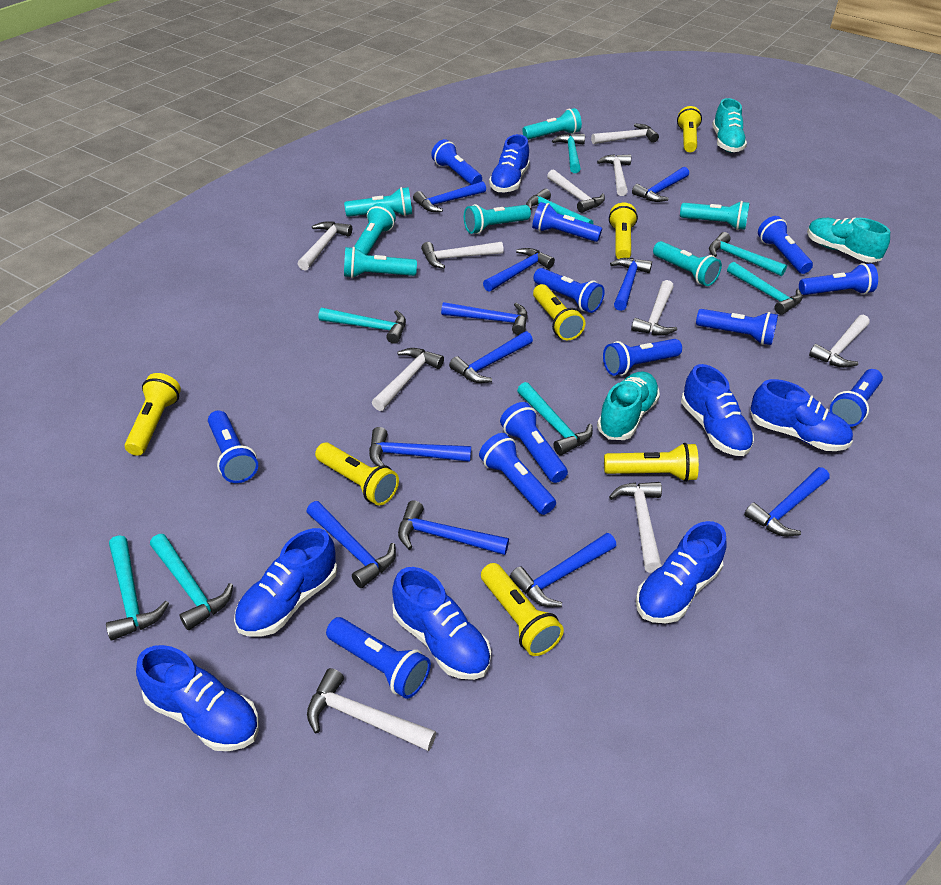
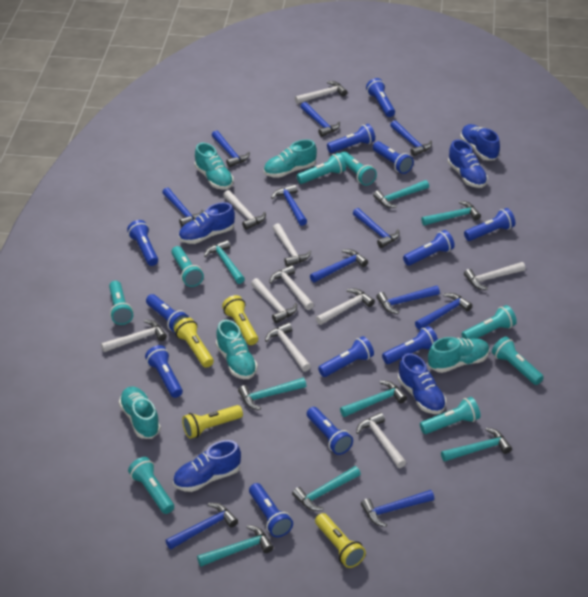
blue shoe: [136,645,259,751] [234,528,337,637] [392,567,491,680] [489,134,530,193] [636,521,727,623] [681,364,754,456] [750,379,853,451] = 7 -> [173,440,241,492] [179,202,235,244] [398,353,446,414] [448,140,488,188] [460,124,500,160] = 5
turquoise flashlight: [344,187,412,217] [344,247,417,278] [354,203,396,255] [464,204,531,234] [522,108,582,140] [653,241,722,286] [680,201,749,230] = 7 -> [109,281,133,325] [128,457,174,514] [171,246,204,287] [297,153,346,184] [340,151,377,186] [420,397,480,434] [462,305,517,339] [492,337,544,385] = 8
turquoise shoe: [597,371,660,440] [712,98,747,152] [807,218,890,263] = 3 -> [119,386,161,439] [194,143,234,190] [216,319,258,379] [264,139,317,178] [428,337,490,373] = 5
yellow flashlight: [125,373,181,456] [315,443,399,506] [481,563,564,656] [533,284,585,341] [604,443,699,482] [609,203,638,259] [677,106,702,152] = 7 -> [174,317,214,368] [182,405,243,439] [222,295,258,345] [315,513,366,568] = 4

